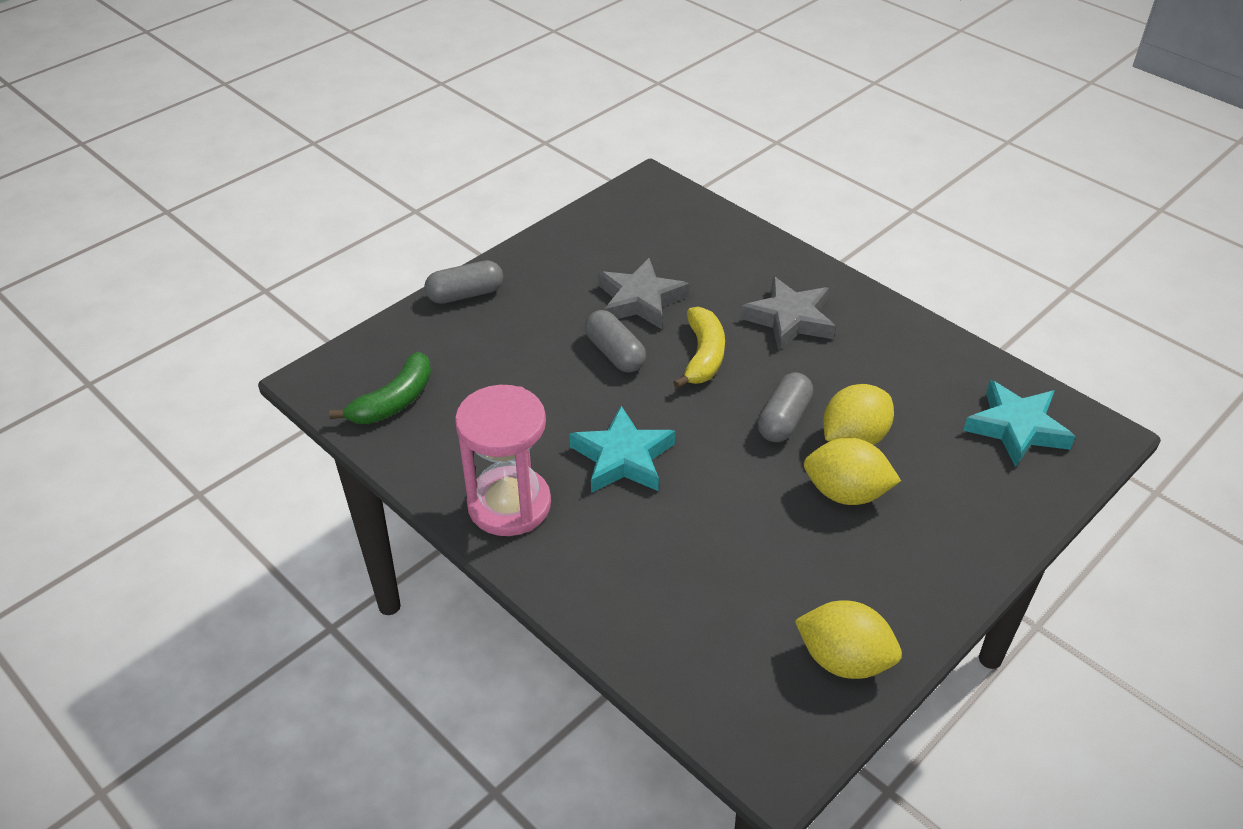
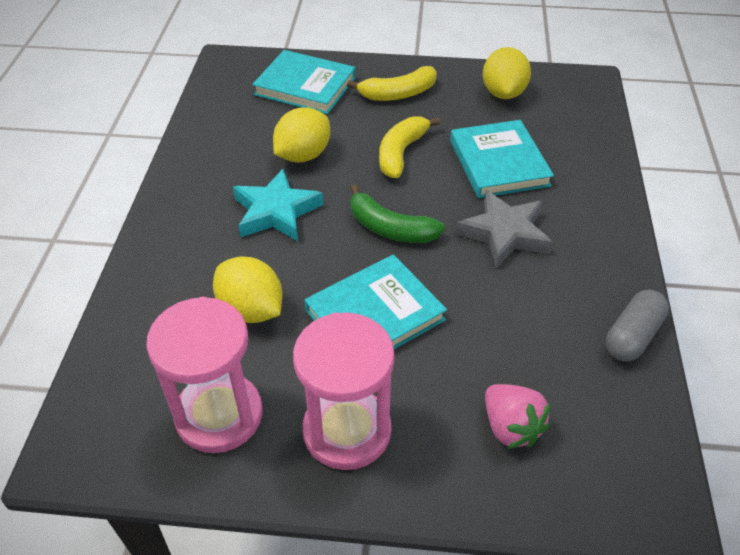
grey capsule: [424,260,503,304] [585,310,646,372] [758,372,813,442] = 3 -> [606,290,669,361] = 1
grey star: [598,258,689,329] [740,276,835,351] = 2 -> [456,190,553,268] = 1
pink hourglass: [455,385,551,536] = 1 -> [146,297,263,453] [293,312,394,470] = 2
pink strawberry: none = 0 -> [485,384,551,449] = 1
turquoise book: none = 0 -> [252,50,356,114] [305,254,447,349] [450,120,554,198] = 3
turquoise star: [569,406,675,493] [963,380,1076,467] = 2 -> [233,169,323,241] = 1
yellow banana: [673,307,725,389] = 1 -> [347,66,437,101] [379,116,441,178] = 2

